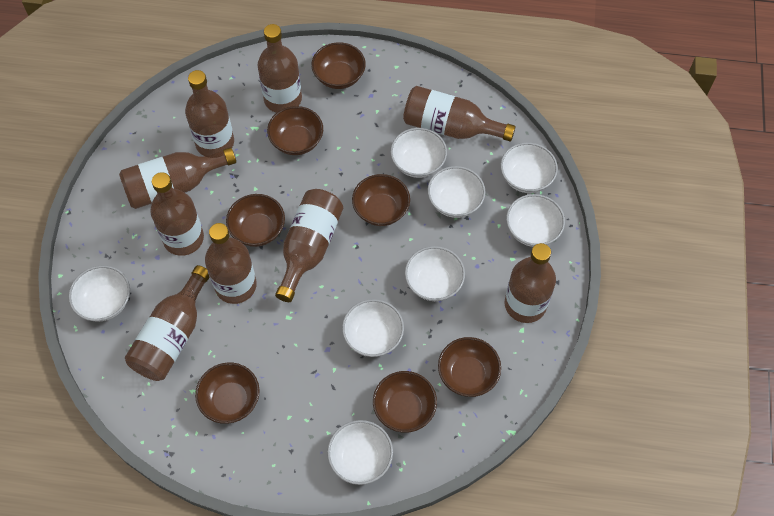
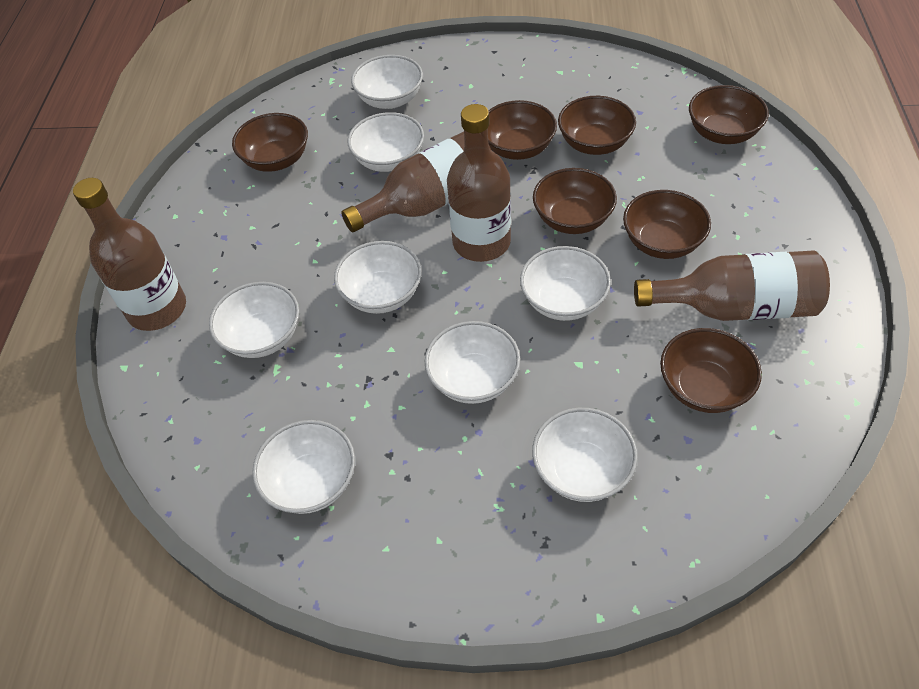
brown bottle: [119,147,236,209] [125,265,210,381] [150,172,204,256] [185,70,234,156] [205,223,257,304] [257,24,302,113] [275,189,343,302] [403,86,516,141] [505,243,556,323] = 9 -> [73,178,186,331] [341,132,492,232] [447,104,511,262] [634,250,830,321] = 4

